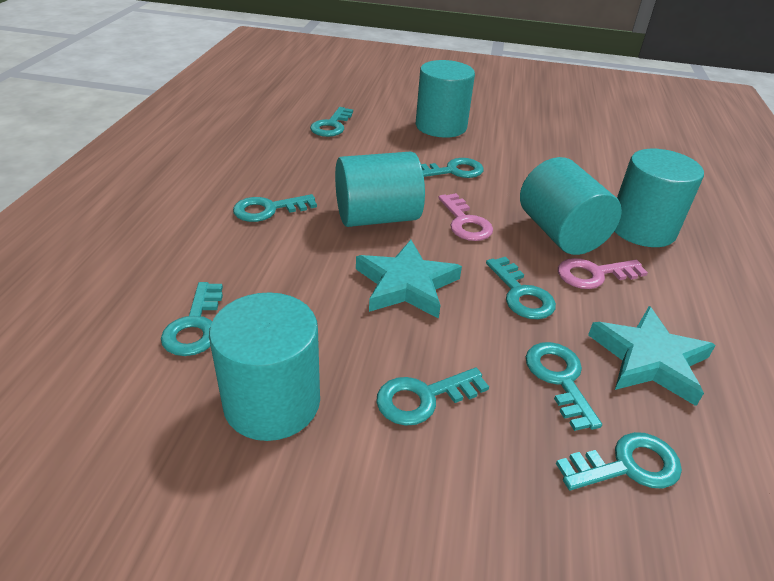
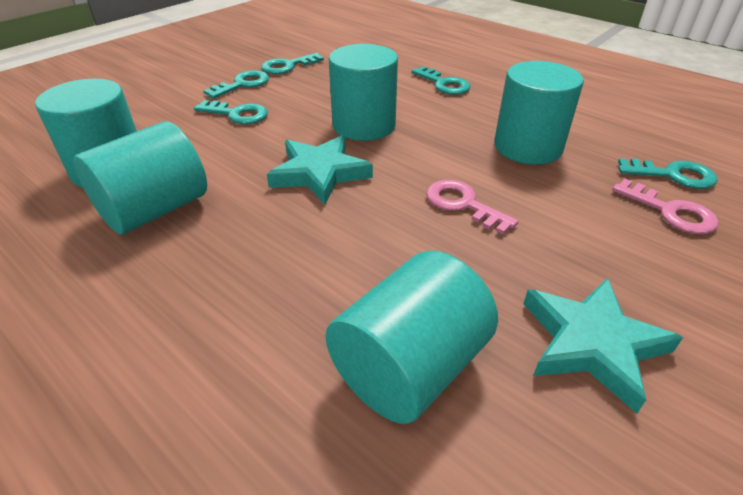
turquoise key: [161,282,223,356] [233,194,317,222] [310,107,353,137] [376,368,489,426] [421,158,484,178] [486,257,556,319] [526,342,602,431] [556,432,682,490] = 8 -> [194,100,268,124] [203,70,269,99] [261,53,324,74] [412,66,471,95] [618,159,718,189] = 5

